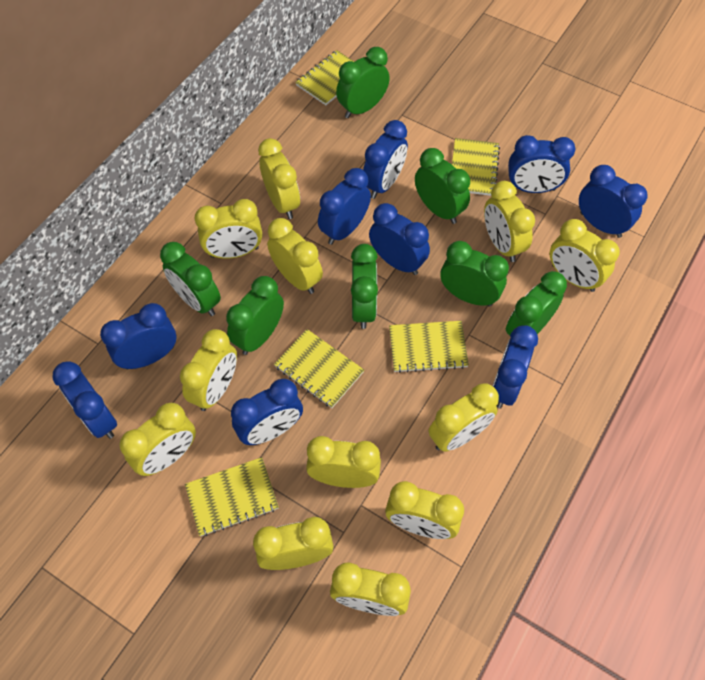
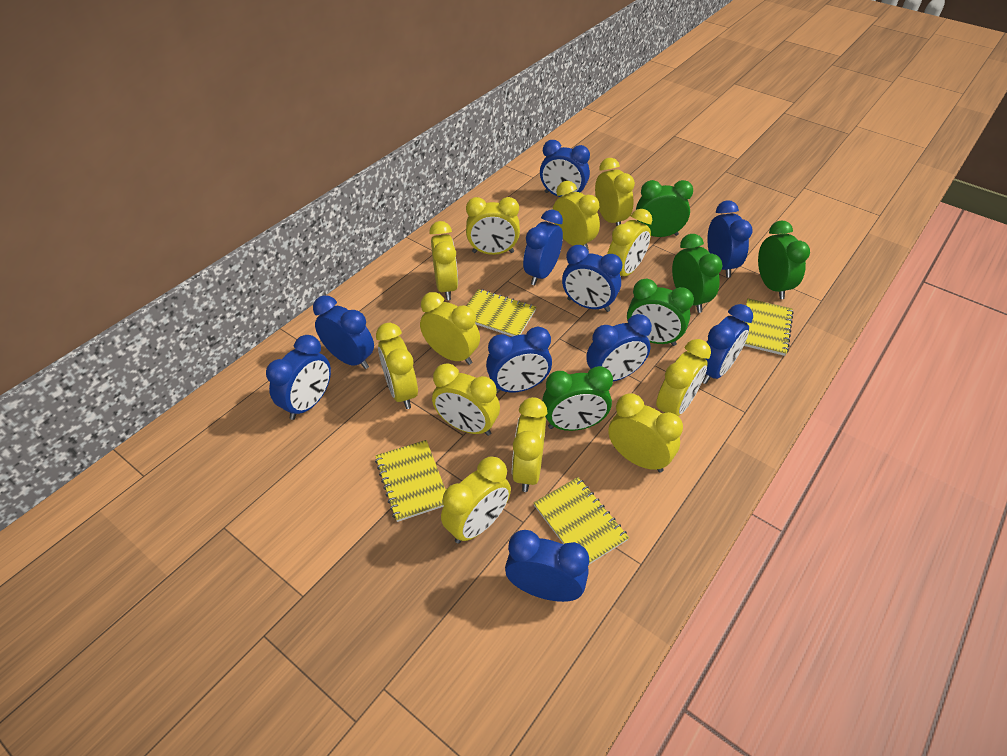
blue clock: [53,361,117,439] [100,303,176,369] [231,379,303,445] [318,168,371,245] [363,120,408,199] [369,203,430,275] [493,325,538,409] [508,135,575,193] [579,165,648,238] = 9 -> [266,335,331,420] [313,296,374,369] [486,327,552,393] [505,530,589,602] [523,210,563,285] [540,140,590,197] [562,245,622,312] [586,314,652,381] [702,304,753,384] [707,200,752,278] = 10
green clock: [160,242,221,316] [226,276,284,355] [336,47,390,118] [351,244,378,329] [415,148,470,224] [441,241,509,307] [506,271,567,335] = 7 -> [542,366,613,431] [627,279,694,346] [636,180,693,237] [672,234,723,313] [758,221,810,299] = 5
yellow notebook: [185,457,279,536] [274,329,364,408] [295,50,354,105] [389,321,469,373] [452,138,500,196] = 5 -> [375,440,446,522] [466,289,536,336] [533,477,629,564] [744,298,794,356] = 4

